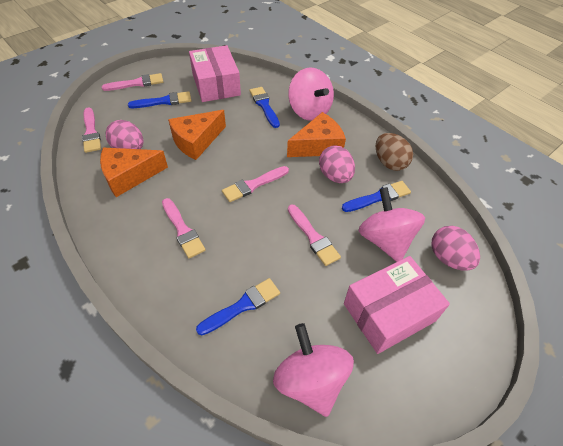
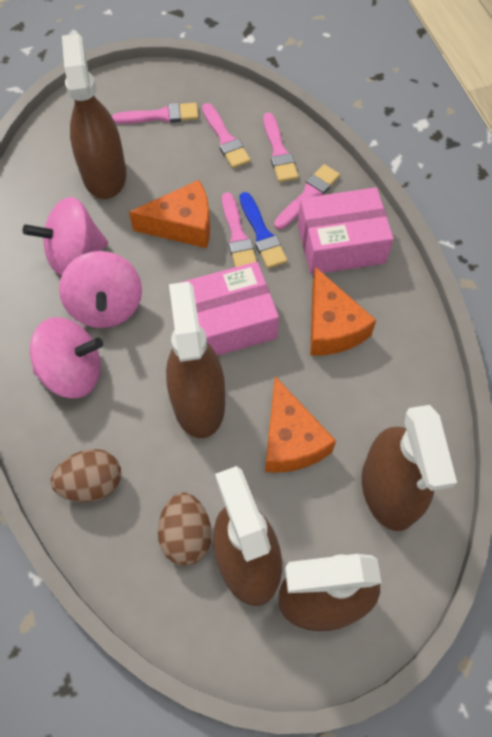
blue brush: [128,91,191,108] [196,278,280,335] [249,87,280,128] [342,181,411,212] = 4 -> [240,192,288,269] = 1
brown egg: [376,133,413,171] = 1 -> [51,449,121,502] [158,493,212,566] = 2
brown spray bottle: none = 0 -> [62,34,126,199] [166,282,225,438] [213,466,282,606] [279,554,382,631] [362,405,457,531] = 5
pink egg: [106,120,143,149] [319,145,355,183] [431,226,480,271] = 3 -> none = 0

